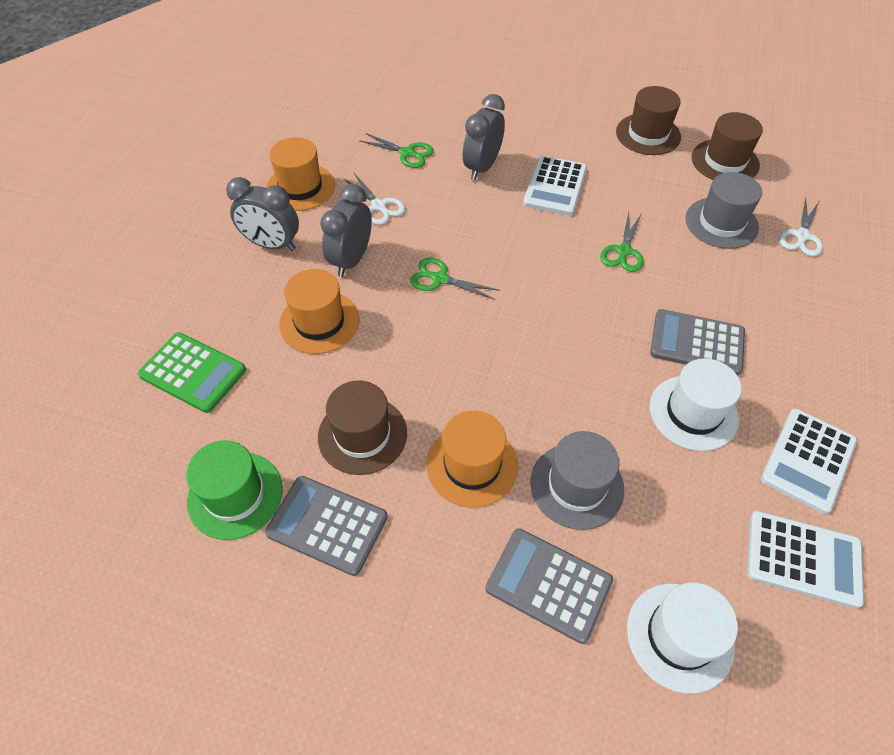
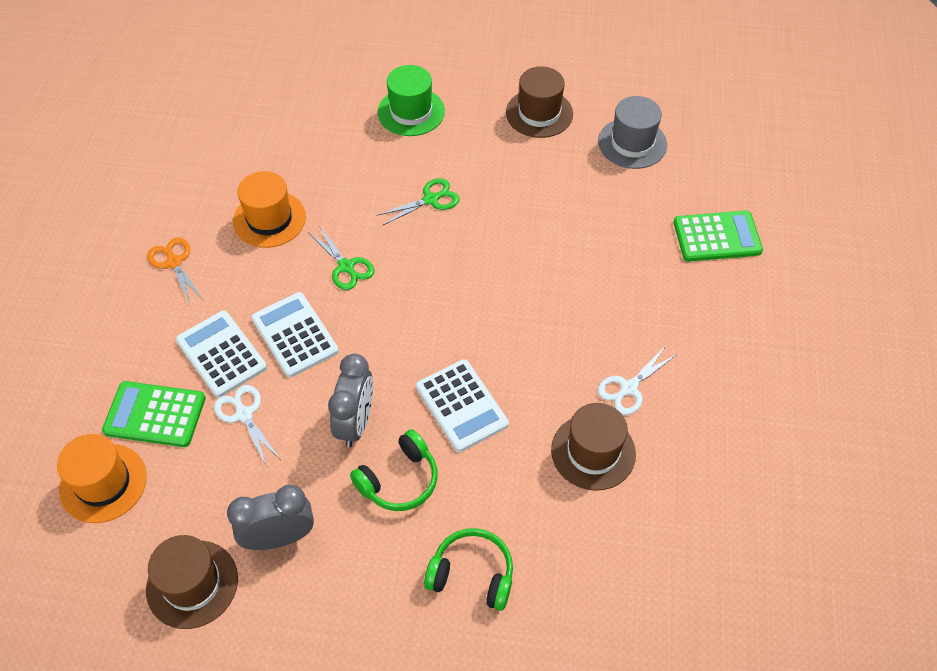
green calculator: [138,332,246,413] = 1 -> [102,381,206,447] [674,210,763,262] = 2
green headphones: none = 0 -> [350,429,438,511] [424,528,513,611] = 2
green scissors: [359,133,434,168] [410,258,500,300] [600,212,644,272] = 3 -> [308,225,375,290] [377,178,460,225] = 2
grey calculator: [265,476,388,576] [486,528,613,644] [650,309,745,376] = 3 -> none = 0
grey clock: [226,177,299,251] [320,184,372,277] [463,94,505,180] = 3 -> [227,484,314,550] [328,354,373,447] = 2
grey hat: [531,431,625,530] [685,172,762,249] = 2 -> [598,96,667,169] = 1
orange hat: [266,137,335,211] [279,269,359,354] [427,411,518,508] = 3 -> [57,434,147,523] [233,171,306,248] = 2
orange scissors: none = 0 -> [147,237,204,305] = 1
white hat: [627,582,738,694] [650,358,742,451] = 2 -> none = 0

